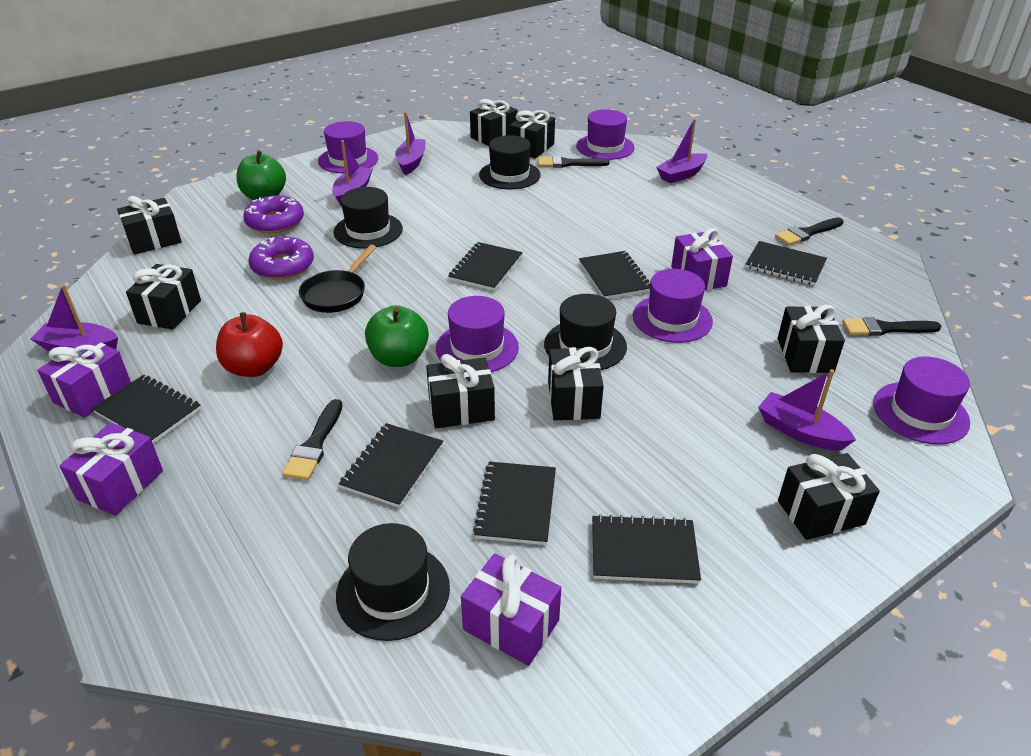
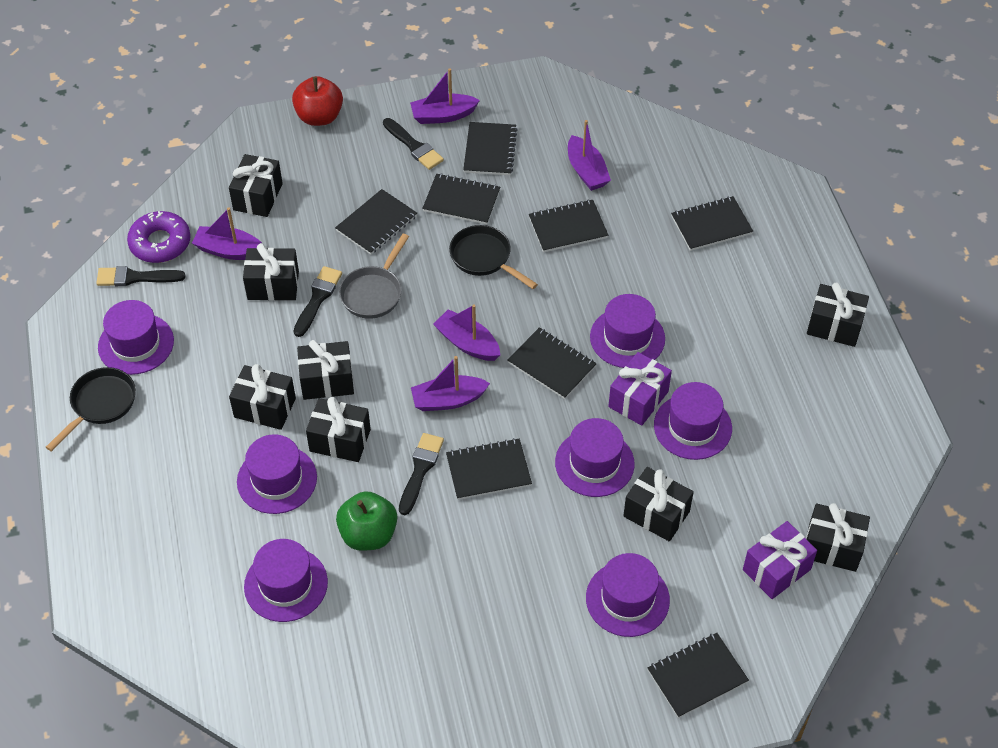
black hat: [334,187,403,248] [336,523,450,641] [479,135,541,190] [544,294,627,370] = 4 -> none = 0
black notebook: [92,375,201,443] [339,423,443,508] [448,242,523,291] [473,462,556,545] [579,251,650,299] [592,514,701,584] [745,241,827,286] = 7 -> [335,189,417,255] [422,173,500,225] [446,438,532,500] [463,122,518,175] [507,327,597,399] [529,199,608,252] [648,633,749,718] [671,196,753,251] = 8
black pan: [299,245,376,313] = 1 -> [46,367,136,452] [449,225,538,289] = 2
green apple: [236,150,286,200] [365,305,429,367] = 2 -> [336,491,397,551] = 1
grey pan: none = 0 -> [339,234,409,319] = 1
purple donut: [243,195,304,233] [248,237,314,280] = 2 -> [127,211,191,263] = 1
purple gift: [37,338,131,418] [59,423,163,516] [461,553,561,666] [671,228,733,290] = 4 -> [608,352,672,426] [743,521,817,599] = 2
purple hat: [318,121,378,173] [436,296,519,372] [576,109,635,160] [633,269,713,343] [873,357,970,445] = 5 -> [98,300,174,375] [237,434,317,514] [244,539,328,622] [555,418,635,497] [586,553,670,637] [590,294,665,368] [654,382,732,460] = 7

